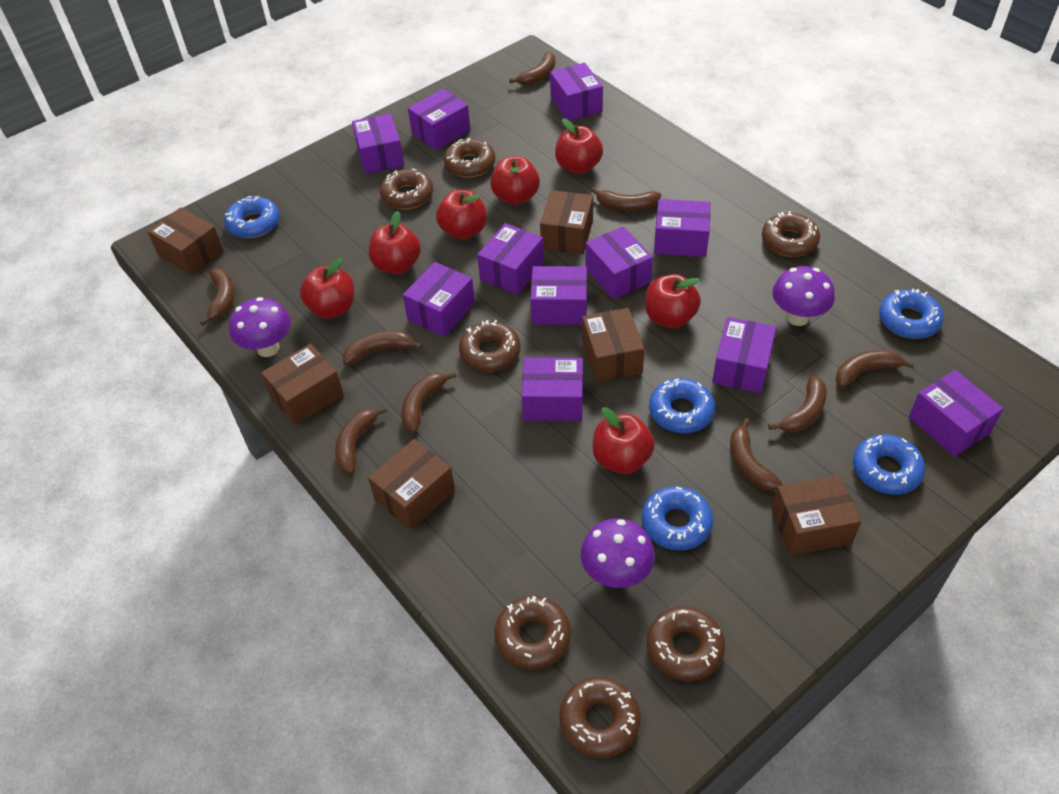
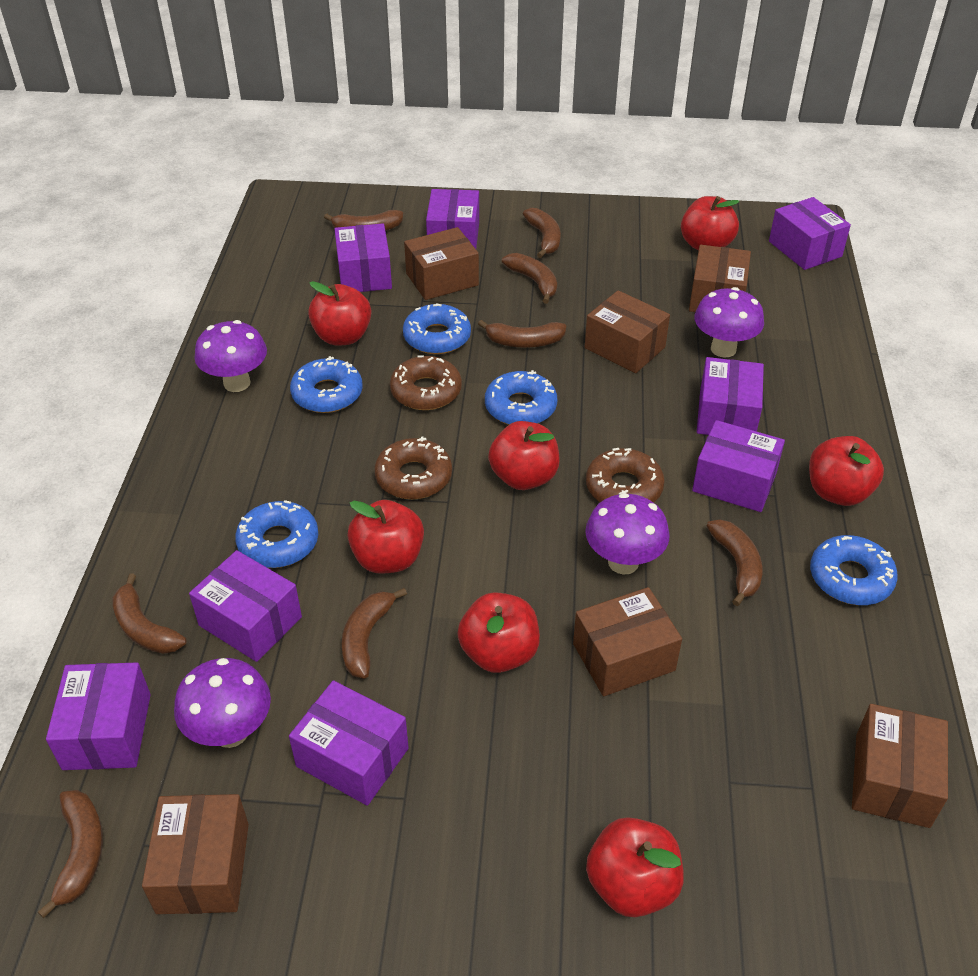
brown banana: [200,268,235,326] [335,406,387,474] [343,331,422,365] [401,372,457,433] [509,52,555,85] [591,187,661,211] [730,418,783,491] [768,375,827,433] [836,350,915,388] = 9 -> [38,790,103,918] [112,573,186,654] [324,210,403,231] [342,588,407,679] [478,320,566,348] [502,253,557,304] [523,208,561,258] [706,519,762,606] = 8
brown donut: [380,168,433,209] [443,138,495,178] [459,320,520,372] [494,596,571,670] [559,677,641,758] [647,606,725,681] [762,211,820,257] = 7 -> [374,437,452,499] [390,355,462,410] [586,448,665,503] = 3
purple box: [352,113,404,174] [403,262,475,337] [408,89,470,150] [477,223,544,295] [521,358,583,421] [530,266,587,325] [550,63,603,121] [585,226,653,299] [654,199,710,257] [712,317,776,393] [909,370,1003,457] = 11 -> [46,662,151,770] [189,550,302,662] [289,680,409,806] [334,223,392,292] [426,189,479,249] [692,420,785,512] [697,357,764,435] [769,197,851,270] = 8
purple mushroom: [229,297,291,357] [581,518,655,588] [772,266,835,326] = 3 -> [174,658,271,748] [195,320,267,392] [585,493,670,575] [694,287,764,357] = 4

